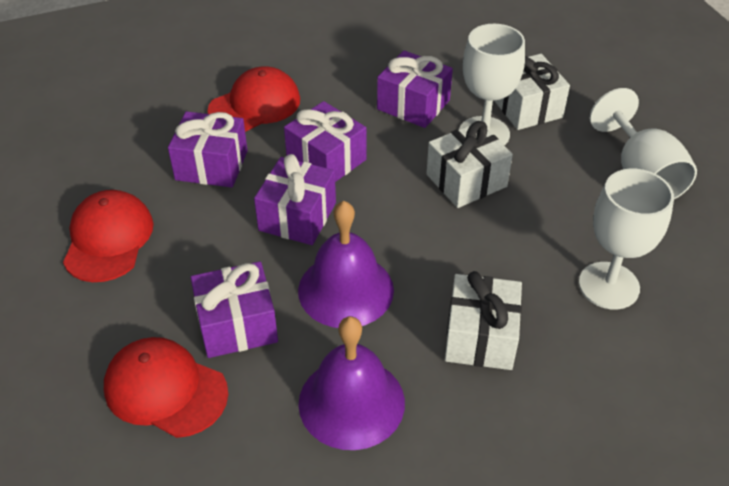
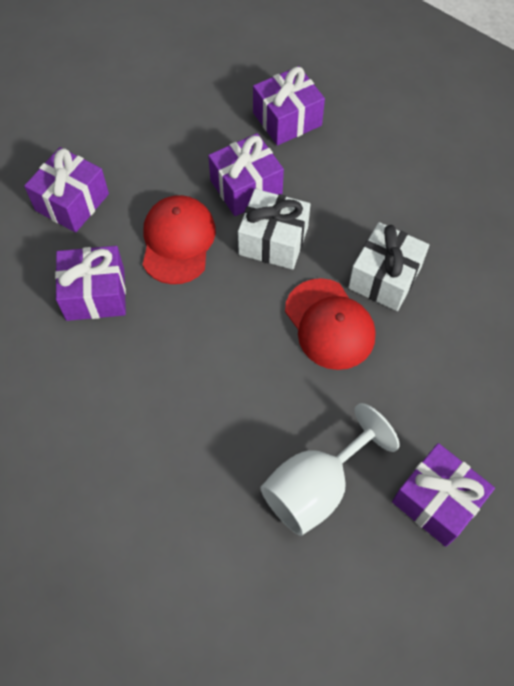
purple bell: [298,201,394,328] [298,316,405,450] = 2 -> none = 0
red cap: [63,190,154,282] [104,337,228,438] [207,67,300,132] = 3 -> [142,195,216,284] [285,278,375,370] = 2
white gift: [426,121,513,208] [445,271,522,370] [494,54,570,130] = 3 -> [238,189,311,269] [348,222,429,311] = 2
white goblet: [459,24,525,146] [579,169,674,310] [590,88,697,199] = 3 -> [260,403,400,536] = 1

